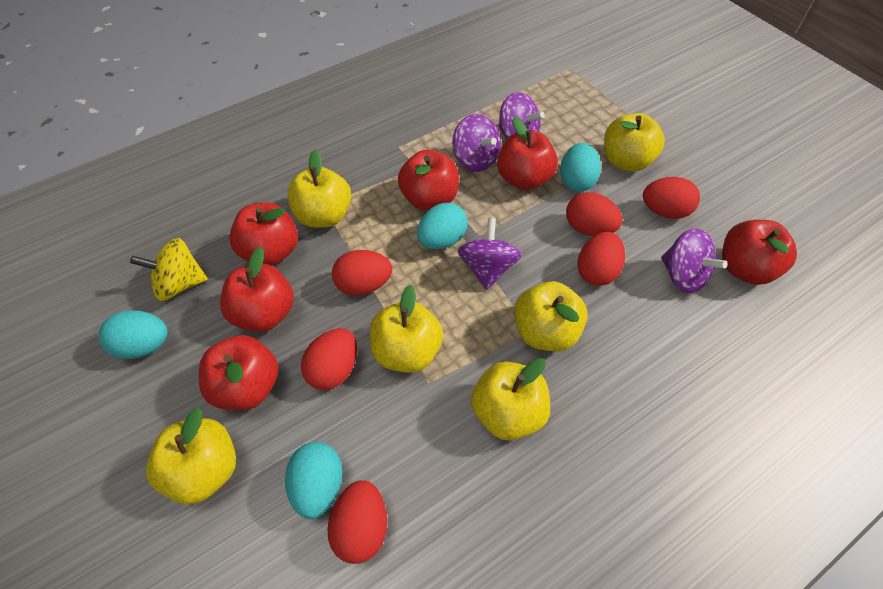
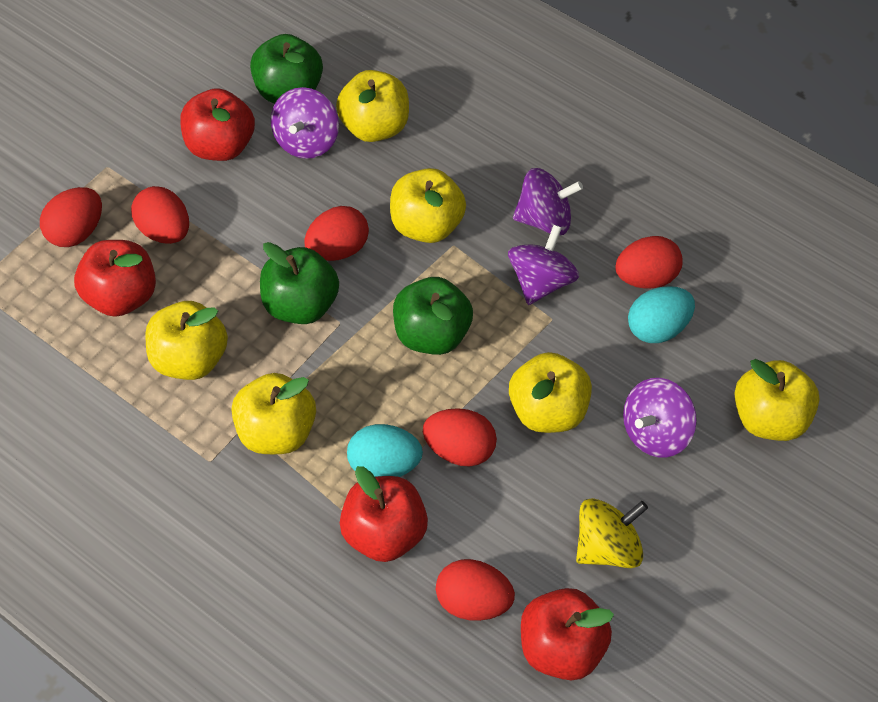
green apple: none = 0 -> [250,34,323,104] [260,242,339,324] [393,277,473,355] = 3
red apple: [199,335,279,410] [220,247,294,332] [229,202,298,266] [398,150,459,211] [497,117,558,190] [722,220,797,285] = 6 -> [74,240,156,317] [180,88,255,161] [340,466,428,562] [521,588,614,680] = 4
turquoise egg: [98,310,168,359] [285,442,342,519] [417,203,468,249] [560,143,601,192] = 4 -> [347,424,423,477] [628,286,695,343] = 2

